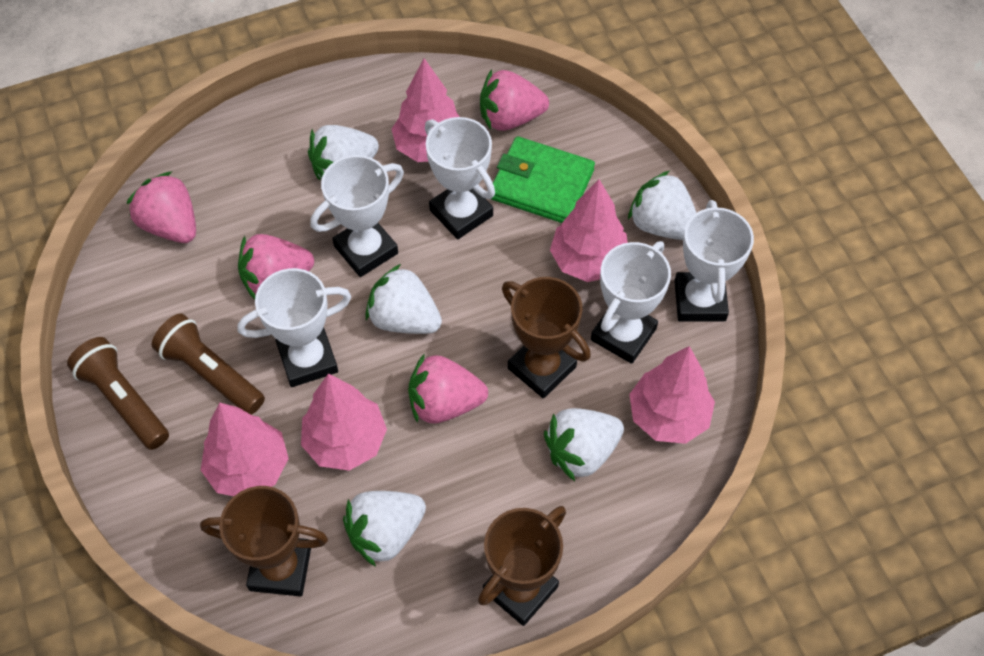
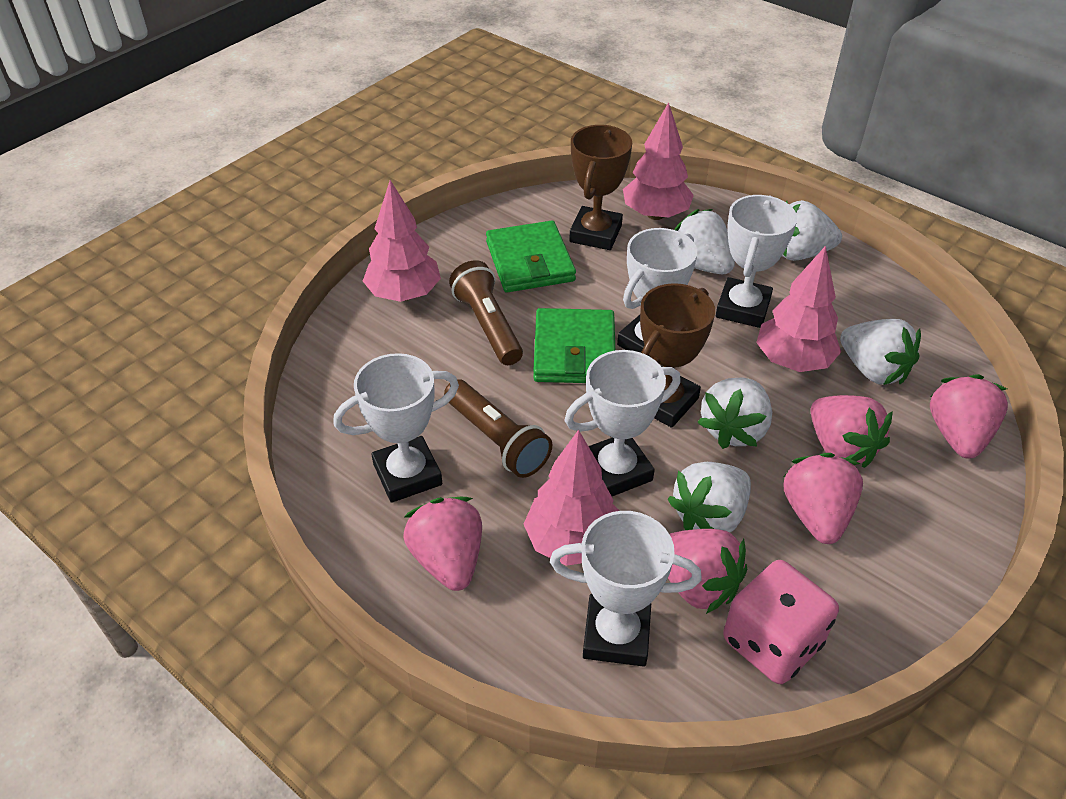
brown trophy: [200,486,328,596] [478,506,566,626] [502,277,591,398] = 3 -> [569,125,632,250] [640,283,715,428] = 2
green wallet: [491,136,595,223] = 1 -> [486,221,576,293] [533,308,615,383] = 2
pink dice: none = 0 -> [723,560,839,684] = 1
pink strawberry: [126,171,196,243] [238,234,314,300] [408,353,488,423] [480,69,549,131] = 4 -> [403,497,482,591] [668,529,747,614] [783,453,863,544] [811,395,893,468] [930,374,1008,459] = 5
pink tree: [201,402,289,496] [301,374,387,471] [392,58,460,162] [550,179,628,282] [629,346,715,444] = 5 -> [363,180,441,302] [524,430,619,566] [623,102,694,220] [756,246,841,372] = 4

